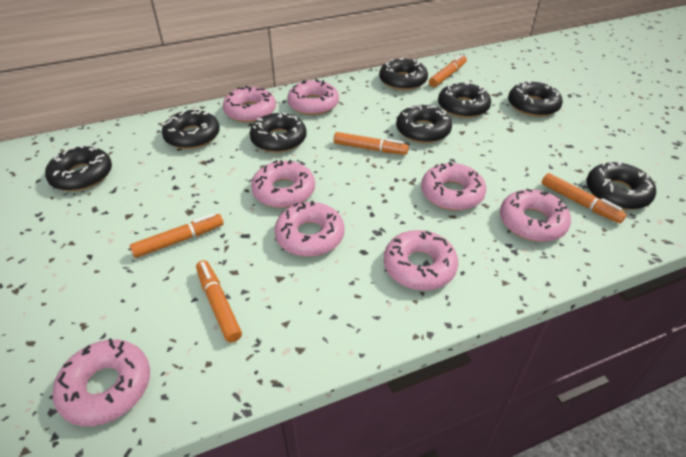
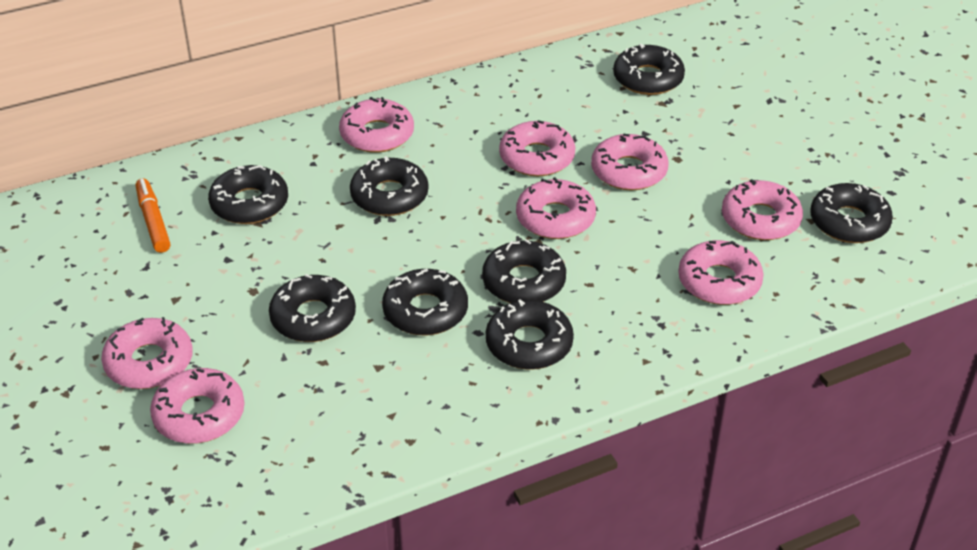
orange marker: [130,213,224,258] [196,260,242,343] [334,132,409,155] [429,54,467,87] [542,173,627,223] = 5 -> [136,178,170,253] = 1

